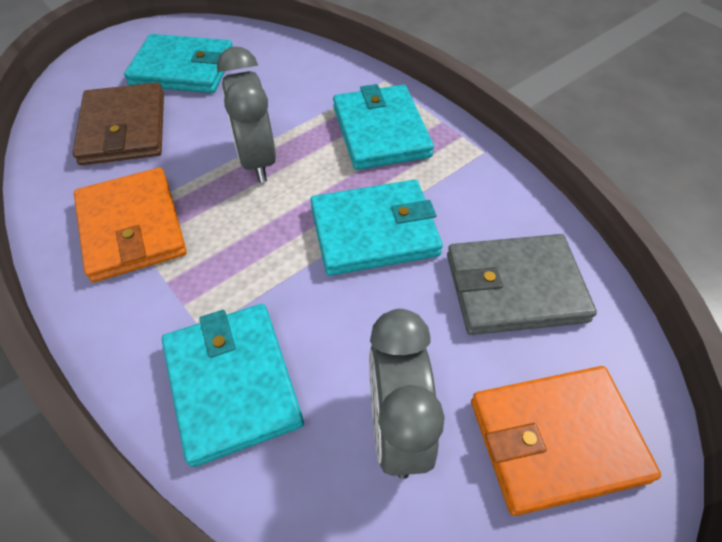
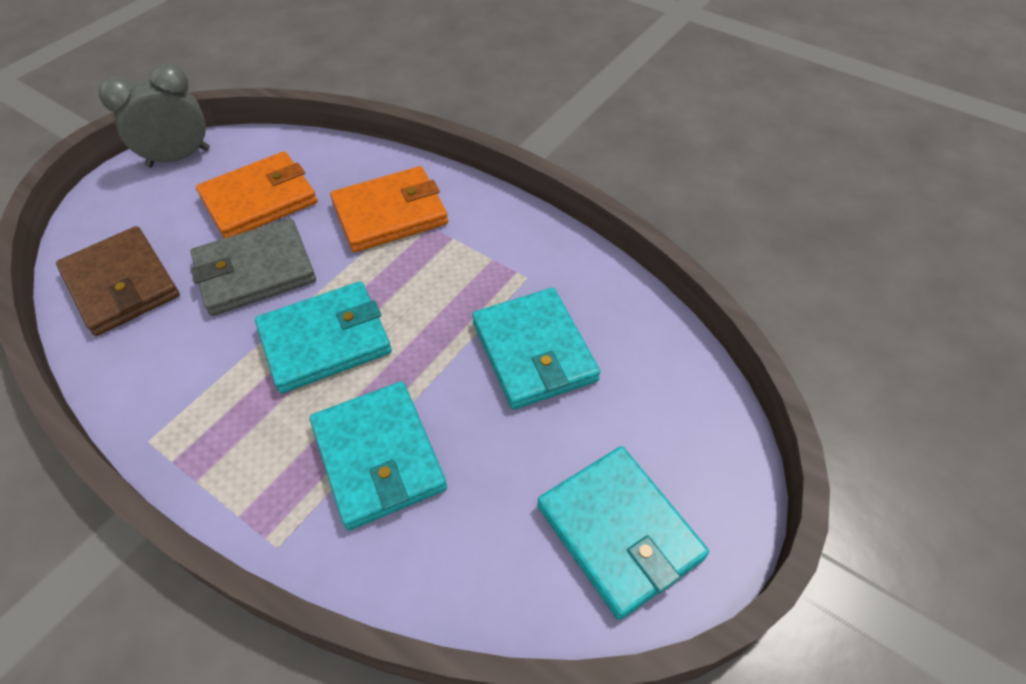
grey clock: [217,47,276,182] [369,309,444,479] = 2 -> [99,64,210,167] = 1

